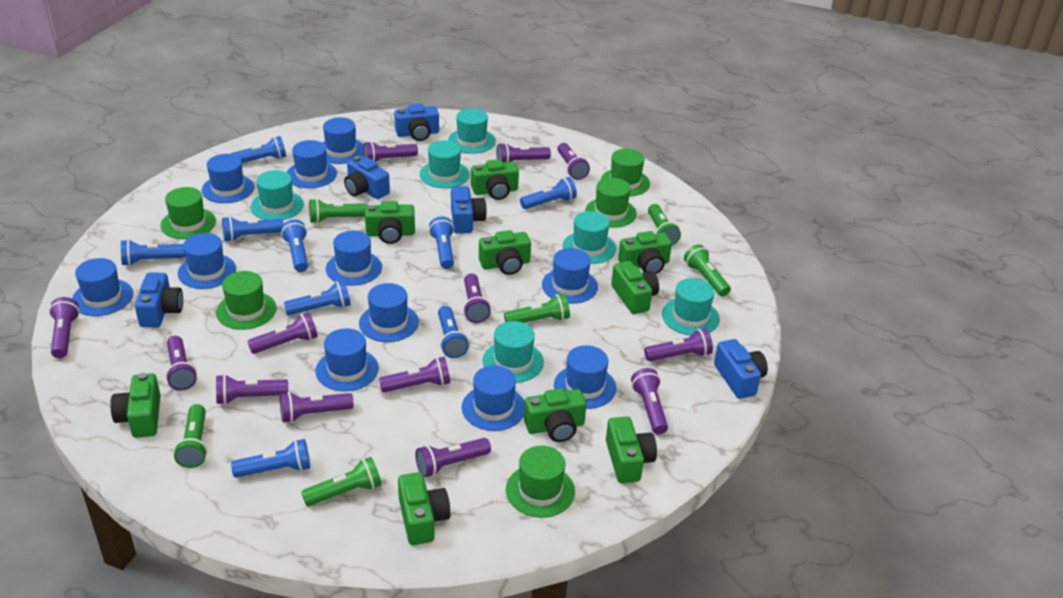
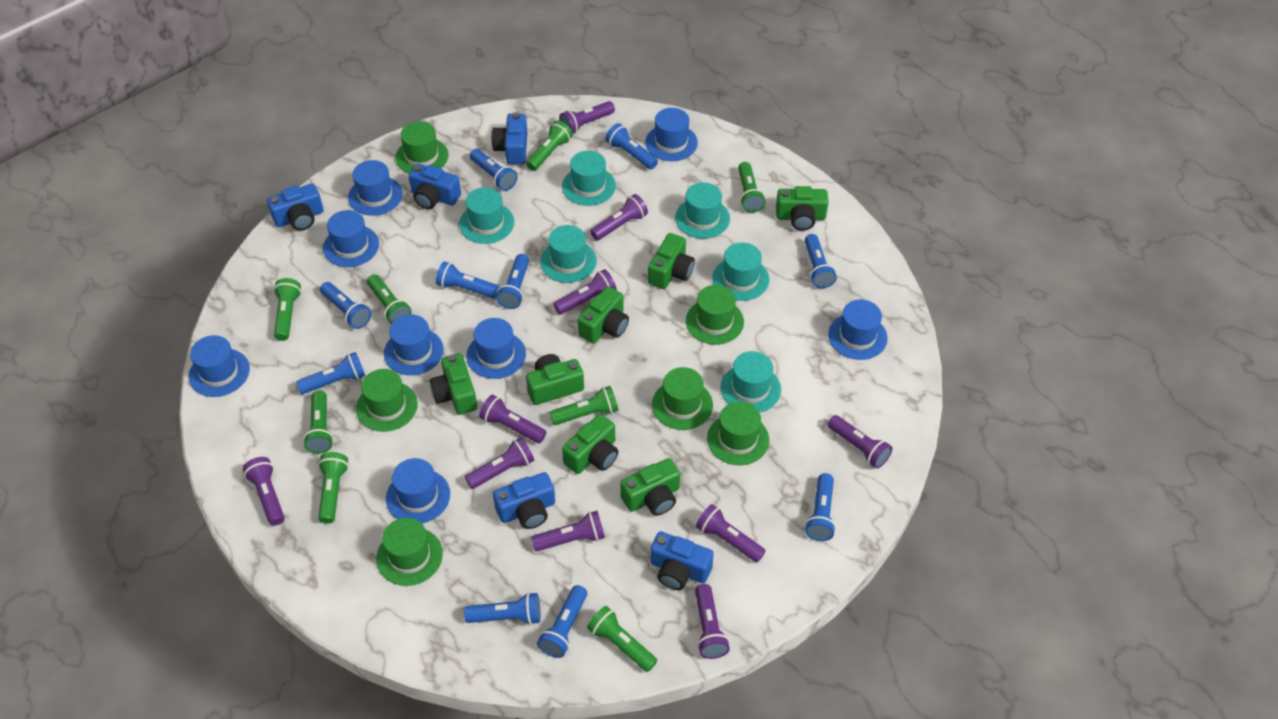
blue flashlight: [121,239,185,266] [222,216,284,242] [230,136,286,163] [231,439,310,478] [281,219,308,272] [284,281,351,315] [429,216,454,269] [438,306,469,358] [520,177,577,209] = 9 -> [296,352,365,394] [320,282,372,329] [436,261,500,299] [464,592,540,625] [470,149,518,191] [496,254,529,309] [537,585,587,658] [605,123,658,169] [805,234,837,288] [805,473,836,541] = 10
blue hat: [72,258,133,316] [178,233,236,289] [202,154,254,203] [287,140,337,188] [315,328,379,391] [323,118,363,164] [326,231,382,286] [359,283,419,342] [462,365,525,431] [542,248,598,304] [554,345,616,409] = 11 -> [189,335,250,397] [323,210,379,267] [348,160,403,216] [384,314,444,375] [386,458,450,524] [466,318,526,379] [645,108,698,161] [828,300,888,360] = 8
green camera: [110,373,161,438] [365,201,415,244] [398,472,450,545] [471,159,519,200] [479,230,531,275] [524,388,587,442] [606,417,657,483] [611,261,659,314] [618,231,672,274] = 9 -> [430,353,477,415] [526,354,584,405] [562,414,618,474] [578,286,629,344] [620,458,680,516] [648,233,695,289] [776,186,829,231] = 7
green flashlight: [174,404,207,468] [301,457,381,506] [309,198,368,223] [504,294,570,323] [648,204,681,245] [684,244,731,296] = 6 -> [273,278,301,341] [303,390,333,454] [318,452,349,524] [367,274,412,324] [526,120,573,171] [549,386,618,425] [587,606,657,672] [738,162,766,213] = 8
green hat: [160,187,216,239] [216,271,276,330] [506,446,575,518] [585,178,637,228] [601,149,650,196] = 5 -> [356,369,418,432] [376,518,443,586] [395,121,449,174] [652,367,713,430] [686,285,744,345] [707,401,769,465] = 6
purple flashlight: [49,297,80,358] [166,336,197,391] [216,374,288,405] [248,312,318,354] [280,392,354,423] [363,141,418,162] [379,357,450,392] [415,438,491,477] [463,273,491,323] [496,143,551,163] [558,143,590,180] [631,368,668,434] [644,328,713,361] = 13 -> [243,457,284,526] [465,437,534,489] [479,394,546,443] [531,511,605,551] [554,269,617,314] [559,101,615,134] [590,194,648,240] [695,584,730,659] [696,504,766,562] [827,415,893,469] = 10

